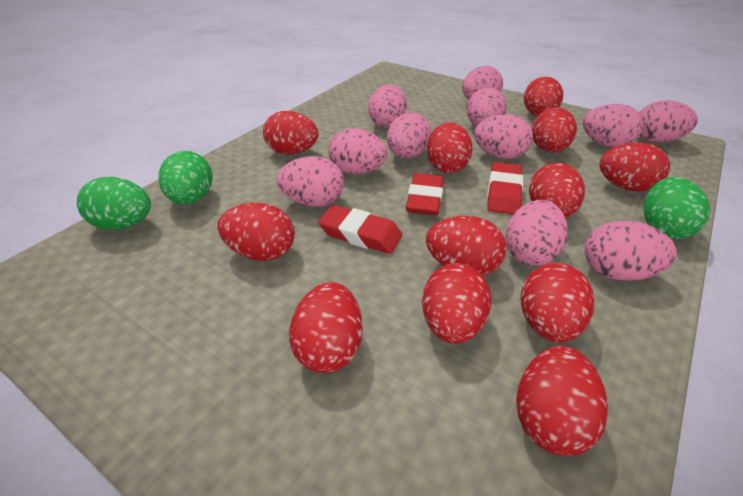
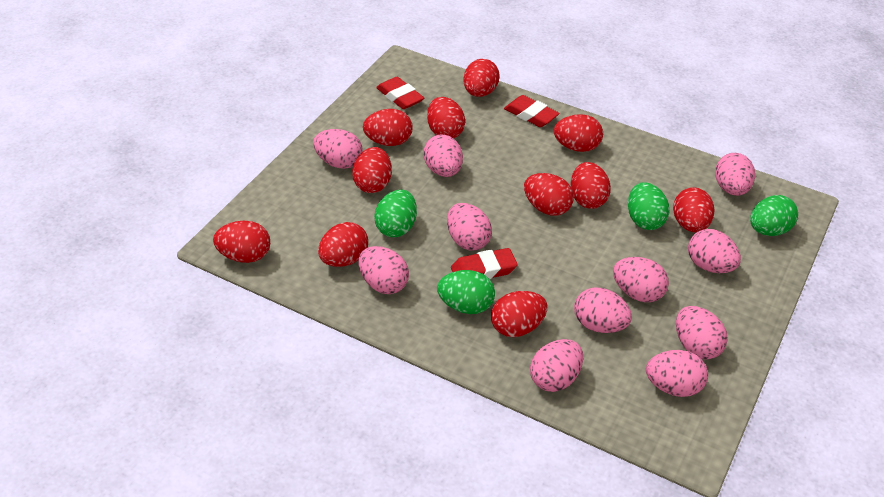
green egg: [77,177,151,230] [158,151,213,204] [643,177,710,239] = 3 -> [374,190,417,237] [437,270,495,314] [628,182,670,230] [750,195,798,236] = 4
red egg: [217,203,295,261] [263,111,318,155] [289,282,363,373] [422,263,491,344] [426,216,507,276] [427,122,473,173] [516,346,608,456] [521,263,594,343] [524,77,563,116] [529,163,585,218] [532,107,577,153] [599,142,670,191] = 12 -> [213,221,270,263] [318,222,368,267] [352,147,392,193] [363,109,412,146] [427,97,465,139] [463,59,500,97] [491,291,547,337] [524,173,574,216] [554,114,603,152] [571,162,611,209] [673,187,714,233] = 11

